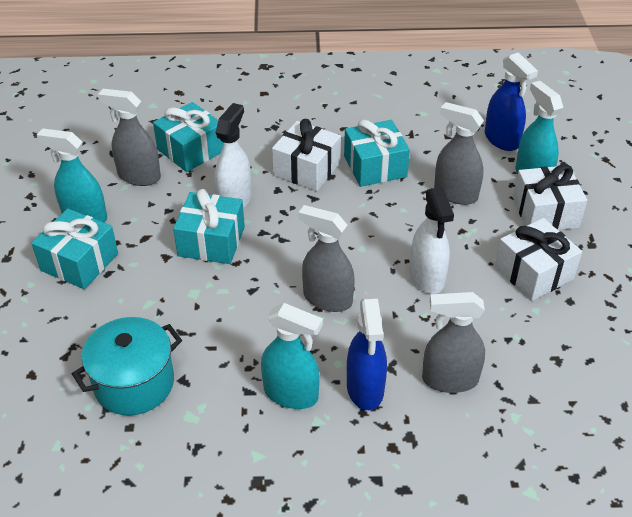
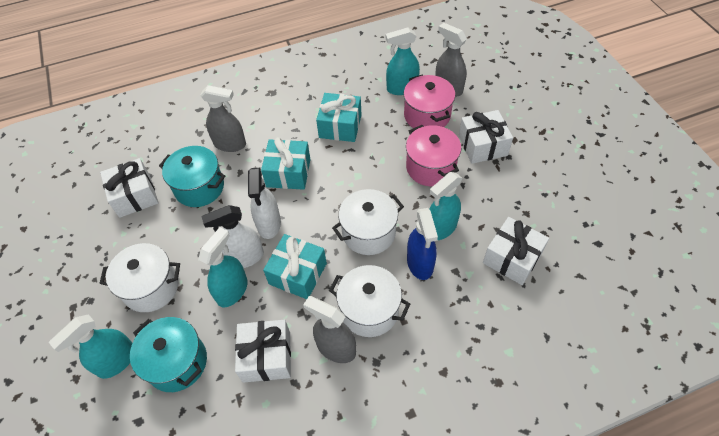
blue spray bottle: [347,298,387,410] [485,52,538,151] = 2 -> [407,208,438,280] = 1
grey spray bottle: [98,89,161,186] [298,205,355,312] [422,292,485,393] [434,102,484,205] = 4 -> [200,85,246,152] [303,296,356,363] [435,23,467,97] = 3
pink pot: none = 0 -> [404,74,455,128] [406,125,461,187] = 2
turquoise gift: [31,209,118,289] [153,102,223,172] [173,189,245,264] [344,120,410,187] = 4 -> [261,137,311,190] [263,234,327,299] [316,93,362,142] = 3
turquoise pot: [72,317,182,416] = 1 -> [130,317,207,392] [159,146,225,207] = 2
turquoise spray bottle: [37,128,107,223] [261,303,323,409] [516,81,563,174] = 3 -> [49,314,132,379] [198,227,248,307] [385,27,420,95] [429,172,462,240] = 4
white gift: [272,119,341,191] [495,218,582,301] [513,164,587,230] = 3 -> [100,158,159,218] [235,320,291,383] [459,110,513,164] [483,217,549,285] = 4
white pot: none = 0 -> [100,243,180,312] [329,265,410,337] [332,189,404,255] = 3

